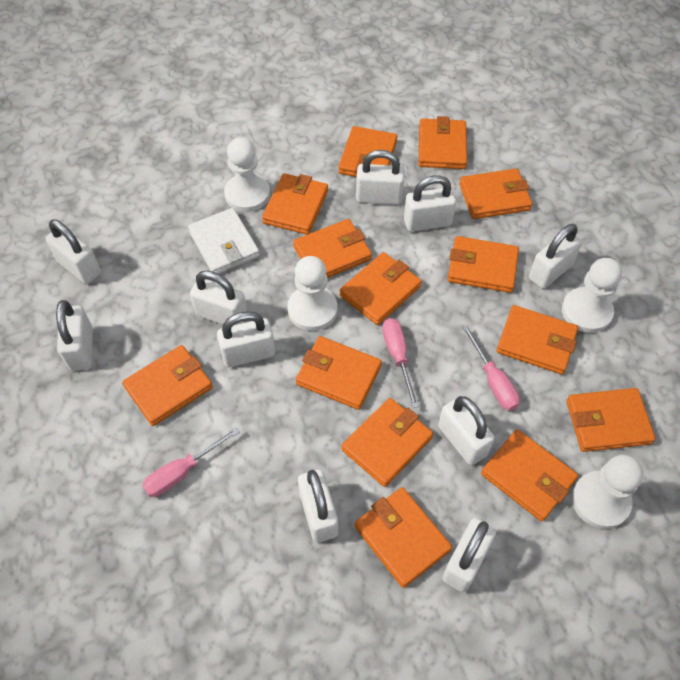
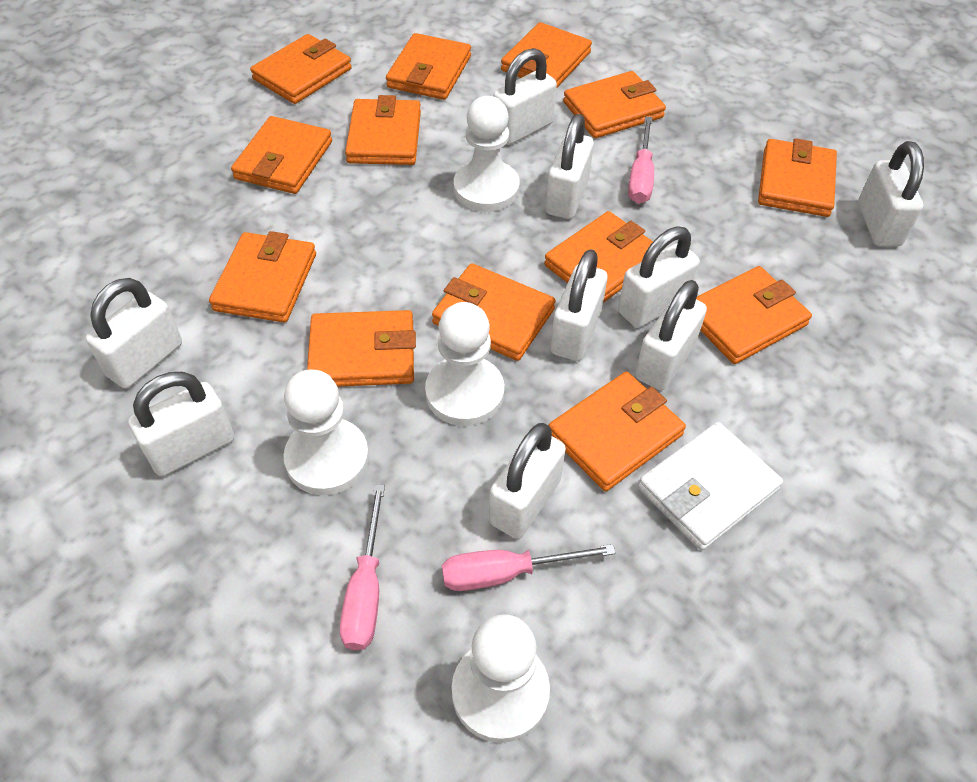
orange wallet: [122,345,213,426] [262,173,328,235] [293,219,372,278] [296,336,382,410] [338,126,397,177] [340,252,422,325] [341,398,433,487] [355,487,452,588] [419,116,467,169] [448,236,519,293] [459,169,532,219] [481,429,578,521] [497,305,578,374] [566,388,656,452] = 14 -> [209,231,316,323] [231,116,332,194] [250,34,352,104] [307,310,416,387] [345,95,421,165] [386,33,471,100] [432,263,556,361] [501,22,592,87] [544,211,663,303] [549,372,686,491] [563,71,666,138] [696,266,812,364] [758,138,837,217] = 13
white padlock: [46,219,101,284] [56,300,93,371] [190,271,247,326] [217,311,275,367] [298,470,338,543] [356,150,405,205] [404,175,456,232] [438,396,494,465] [443,518,496,592] [529,224,582,289] = 10 -> [86,278,182,389] [128,372,234,476] [489,423,566,539] [493,48,557,145] [546,114,594,219] [550,249,607,361] [618,227,700,328] [635,280,707,390] [858,141,924,247] = 9

